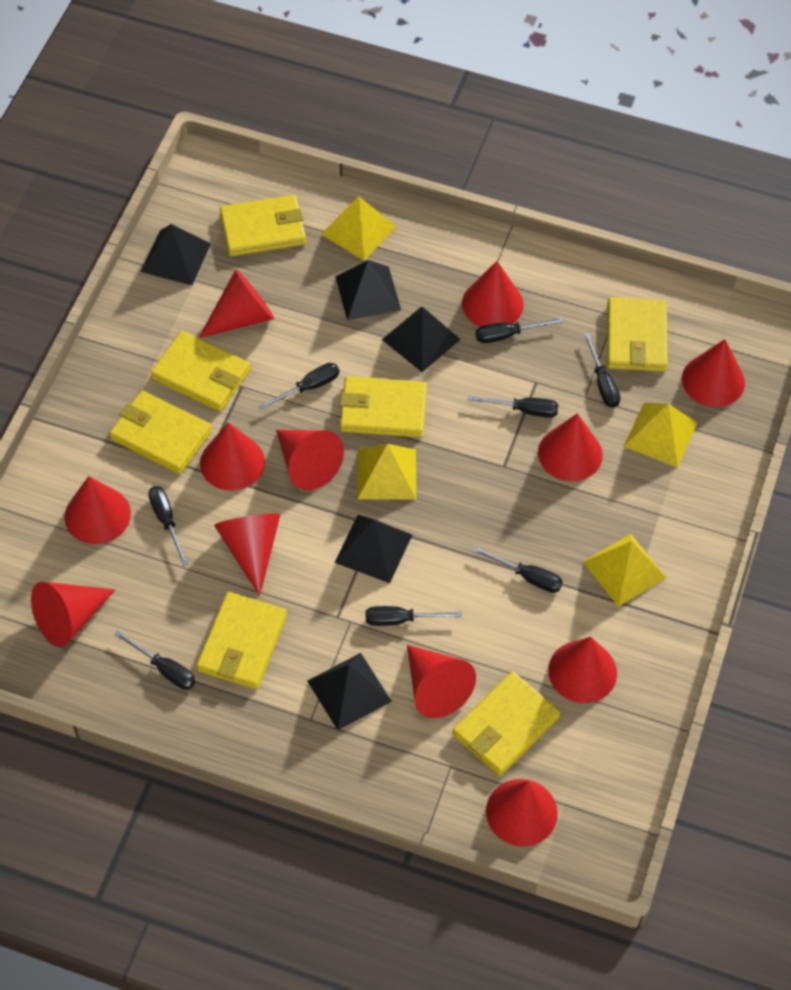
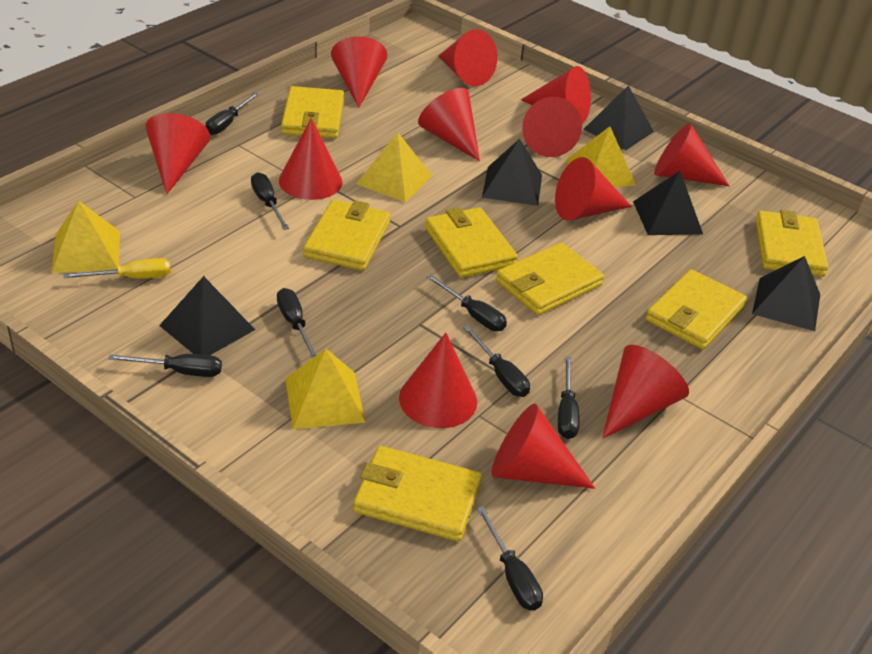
yellow screwdriver: none = 0 -> [64,258,171,279] = 1

